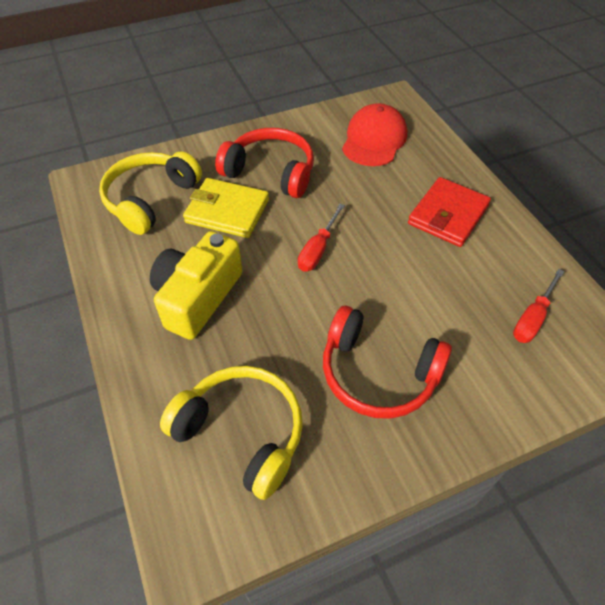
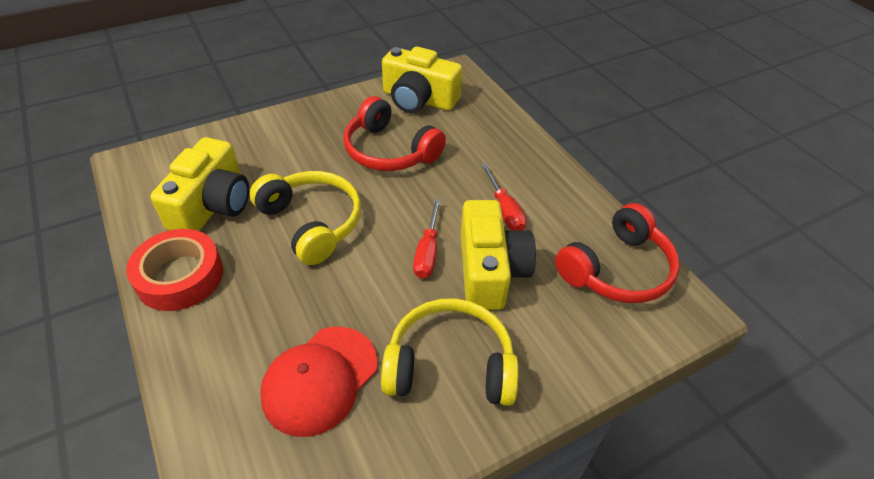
red tape: none = 0 -> [126,229,223,311] = 1
red wallet: [408,177,491,247] = 1 -> none = 0
yellow camera: [150,231,243,340] = 1 -> [150,137,249,231] [382,46,462,113] [461,200,536,310] = 3
yellow wallet: [183,178,269,238] = 1 -> none = 0

